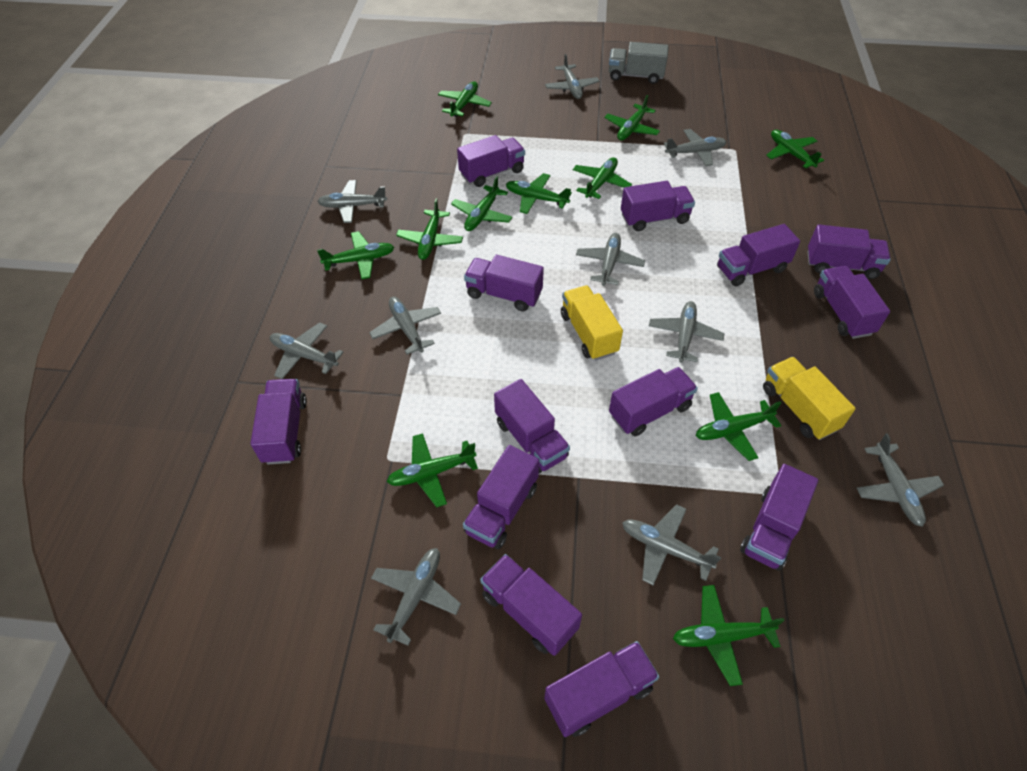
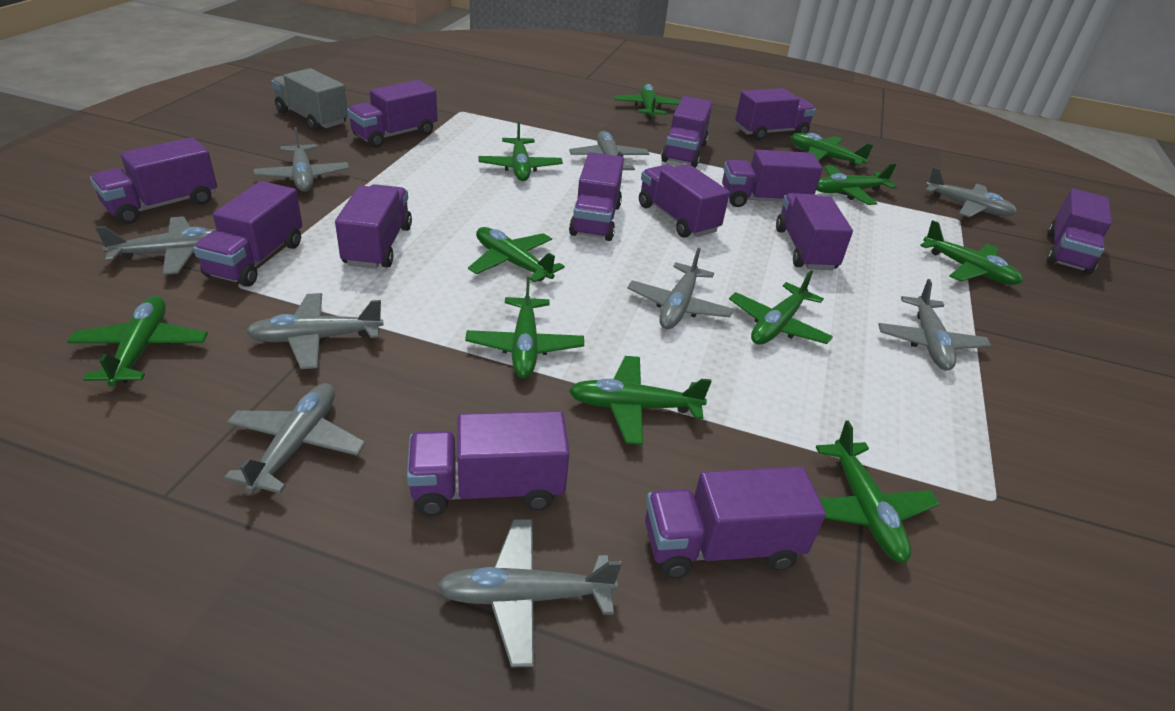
grey plane: [270,322,344,379] [317,180,387,223] [369,297,441,355] [371,548,461,646] [545,54,600,99] [576,233,645,286] [622,504,721,585] [649,301,725,363] [664,129,726,166] [857,433,944,527] = 10 -> [95,216,217,275] [224,383,365,494] [246,293,384,369] [253,127,349,192] [437,520,622,667] [569,131,649,170] [627,247,733,329] [878,279,991,371] [926,167,1017,217] = 9
yellow truck: [561,285,623,360] [763,357,856,440] = 2 -> none = 0

